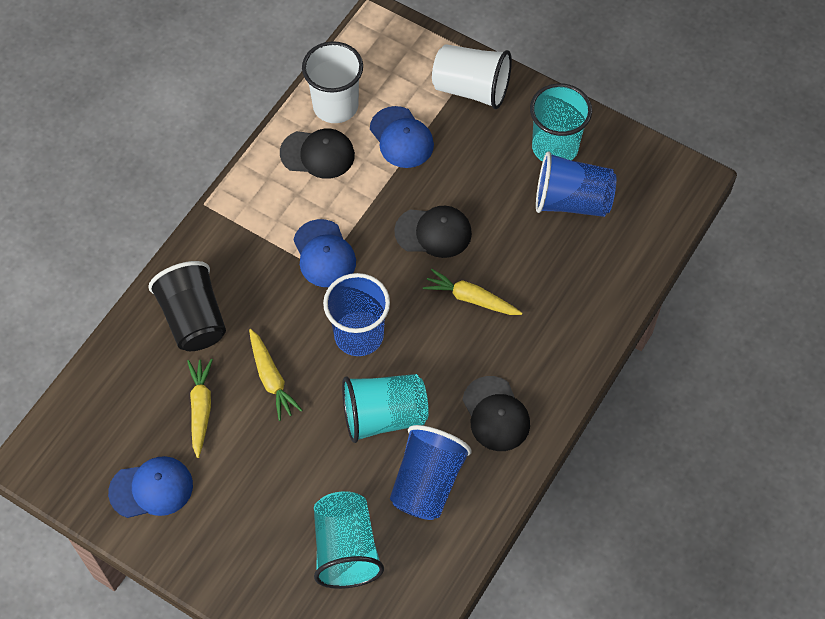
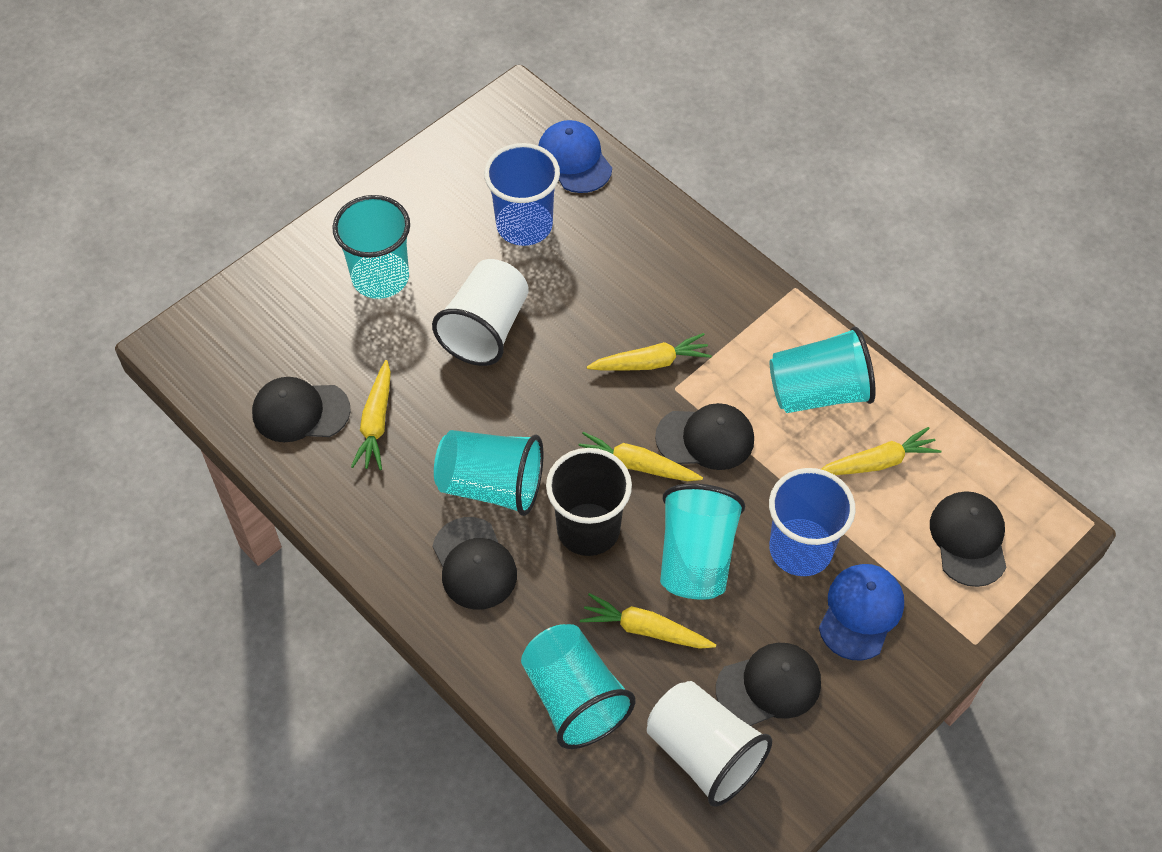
black cap: [280,129,355,179] [394,206,472,258] [462,376,530,451] = 3 -> [252,377,351,442] [433,517,517,610] [655,403,754,470] [716,643,821,726] [930,491,1007,587] = 5
blue cap: [108,456,193,518] [293,219,356,287] [370,106,434,168] = 3 -> [538,120,612,193] [819,564,904,661] = 2
blue cup: [323,273,390,356] [390,425,472,520] [536,151,616,217] = 3 -> [484,143,560,246] [769,468,856,576] = 2
turquoise cup: [314,491,384,589] [342,374,429,443] [530,83,592,162] = 3 -> [332,195,410,299] [434,430,543,516] [521,624,636,749] [660,483,745,600] [770,326,876,413] = 5
yellow carrot: [187,359,213,458] [249,329,303,421] [423,269,522,315] = 3 -> [351,360,391,470] [578,432,703,481] [580,593,716,649] [587,333,712,371] [821,427,941,475] = 5

